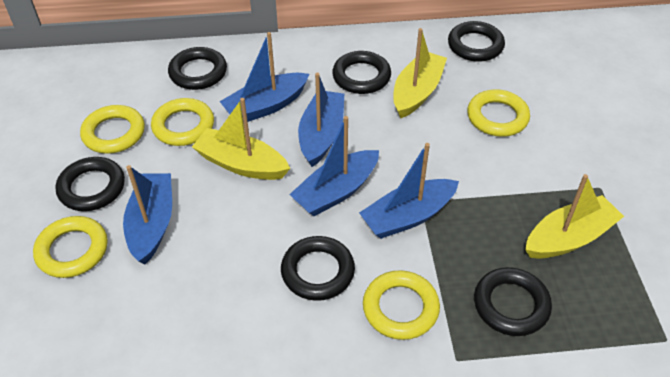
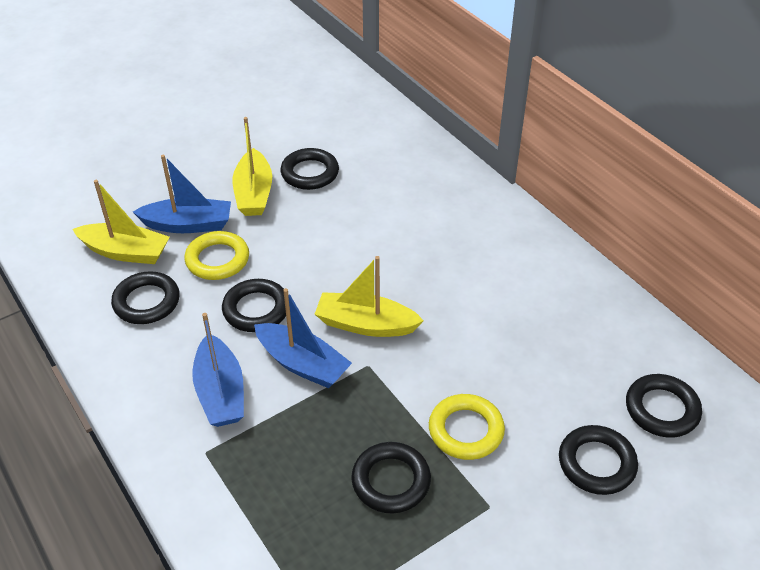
blue boat: [123,165,172,265] [219,32,309,122] [289,116,379,216] [298,73,344,167] [359,143,459,239] = 5 -> [133,155,231,233] [192,313,244,427] [254,288,352,388] = 3
yellow ring: [33,216,108,278] [80,105,145,154] [151,98,214,146] [363,270,440,340] [467,89,530,137] = 5 -> [185,231,249,280] [429,394,505,460] = 2

